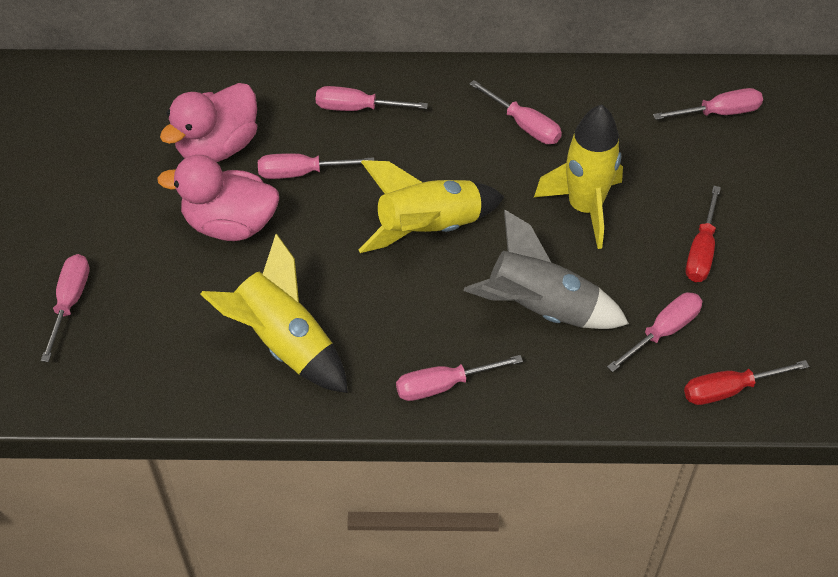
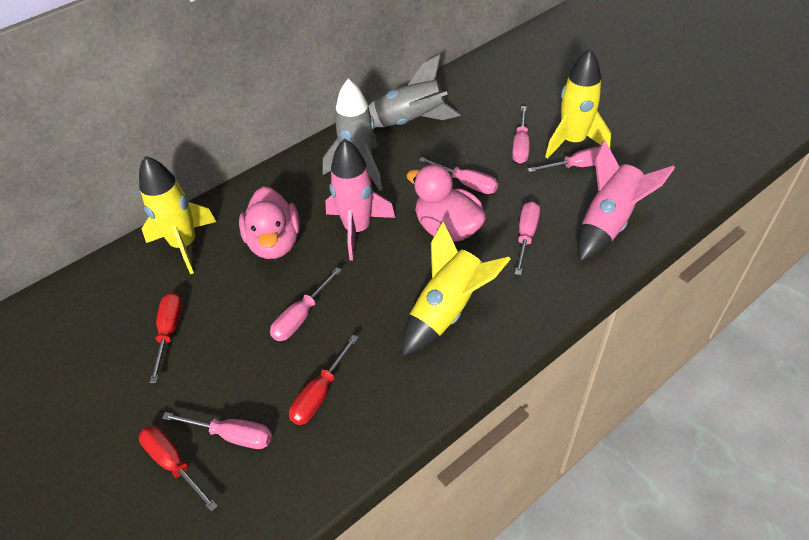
grey rocket: [464,210,629,329] = 1 -> [323,79,383,191] [368,55,461,127] = 2
pink rocket: none = 0 -> [325,138,396,260] [577,140,675,262] = 2
pink screwdriver: [41,254,90,362] [258,153,374,179] [316,86,428,111] [396,355,523,401] [469,80,562,144] [607,292,702,372] [653,88,763,120] = 7 -> [162,412,272,449] [270,267,342,341] [419,157,498,194] [512,106,530,164] [515,201,540,275] [527,146,611,173] = 6
red screwdriver: [684,360,809,405] [686,186,721,282] = 2 -> [139,426,218,512] [150,292,182,383] [289,335,359,425] = 3

